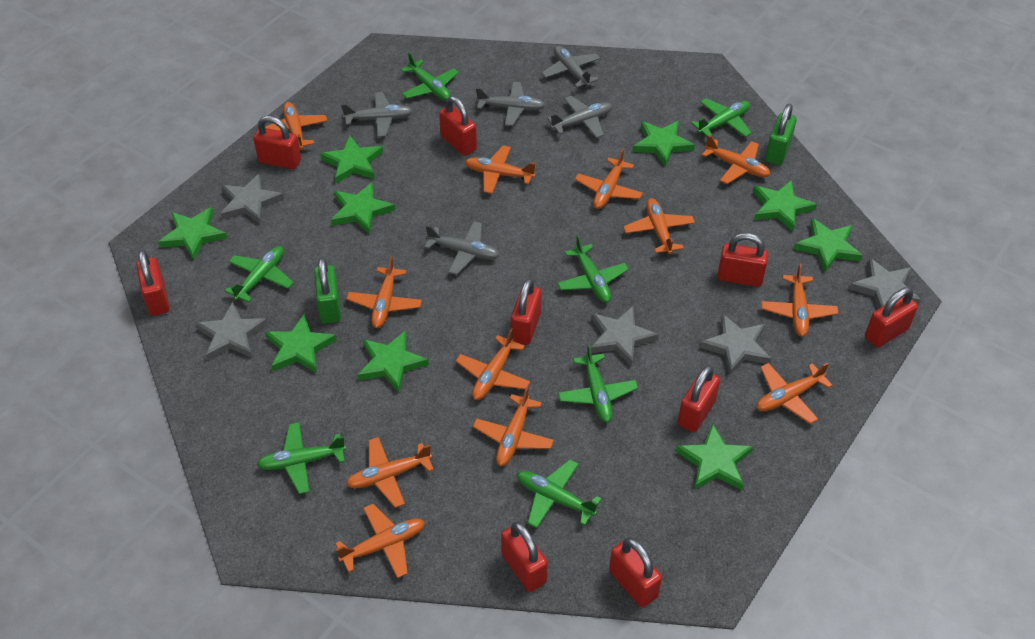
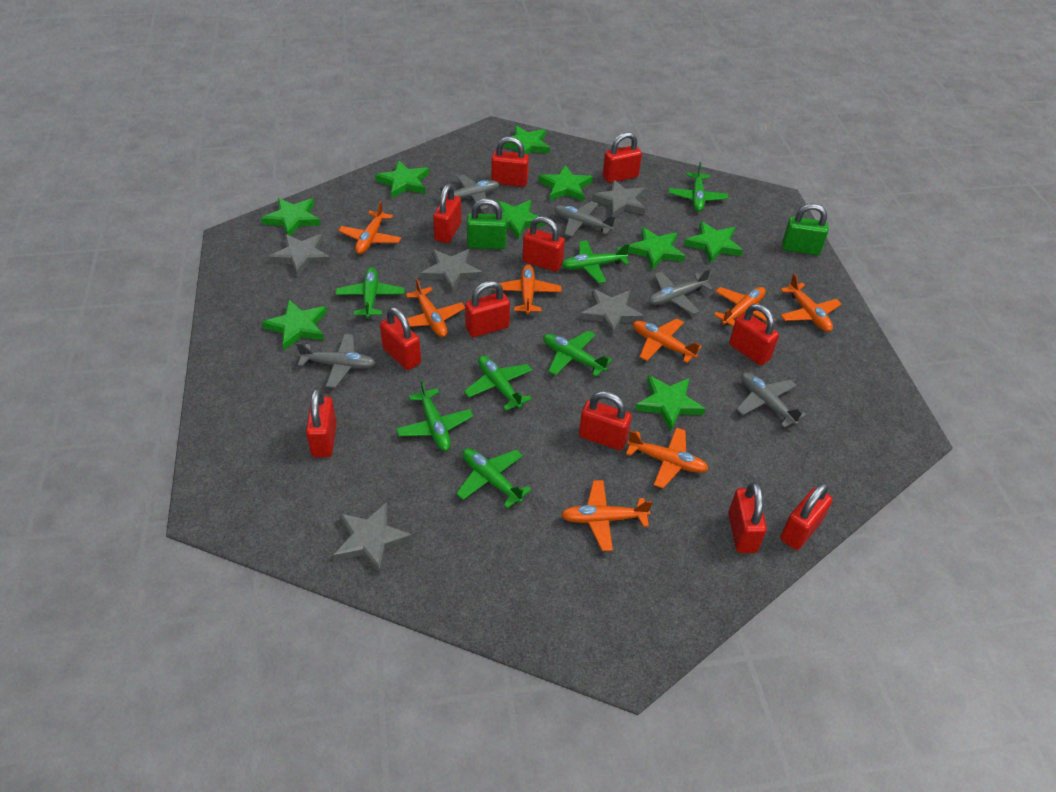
orange plane: [265,102,328,150] [335,504,425,578] [346,256,422,328] [346,437,434,508] [456,328,531,400] [465,145,536,194] [473,386,554,466] [575,149,643,209] [624,198,695,254] [702,135,771,184] [757,362,833,424] [761,263,838,337] = 12 -> [338,201,401,254] [405,278,465,337] [494,264,561,314] [561,480,653,551] [626,427,708,488] [633,318,702,363] [714,287,776,327] [780,273,841,332] = 8
red padlock: [136,250,170,316] [253,116,301,169] [439,96,477,156] [501,522,548,592] [511,278,541,345] [609,538,662,607] [678,365,720,432] [717,233,769,287] [865,287,918,347] = 9 -> [306,388,337,457] [380,307,421,370] [433,184,461,243] [465,281,510,337] [491,137,529,187] [522,216,565,272] [579,391,632,450] [603,132,642,183] [728,482,767,553] [729,304,779,365] [780,483,833,550] = 11

